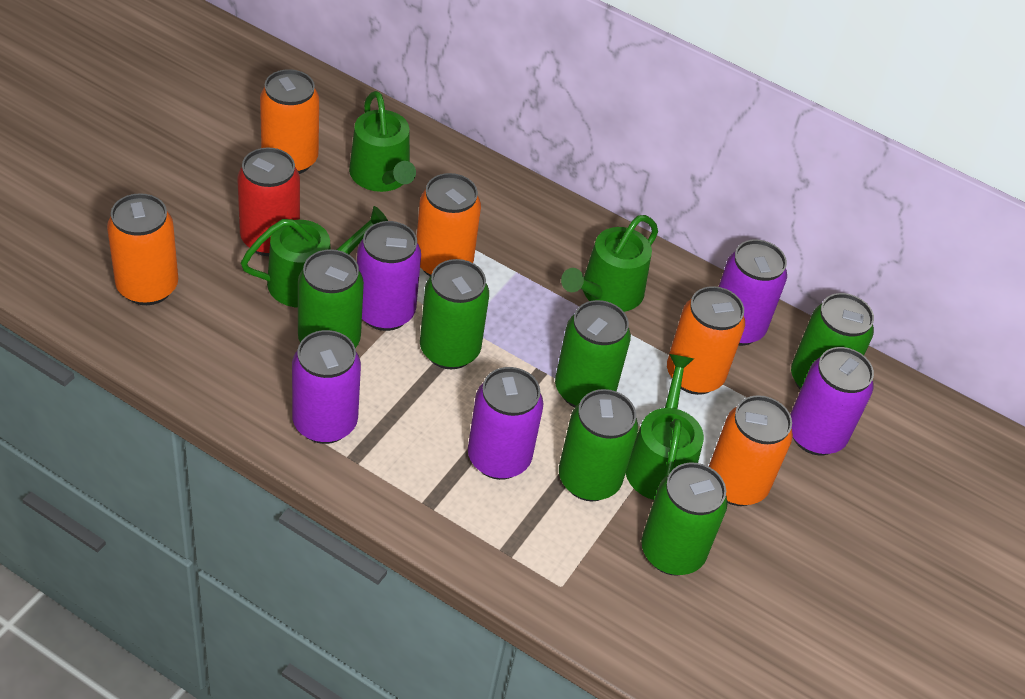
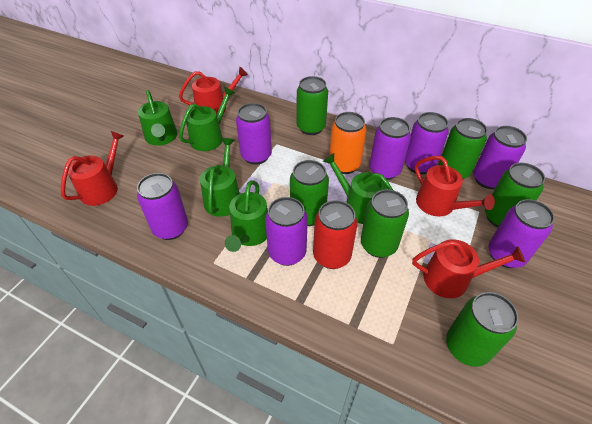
green watering can: [241,206,388,308] [349,91,416,192] [561,215,658,312] [626,354,704,500] = 4 -> [138,90,177,146] [179,87,235,151] [200,138,240,217] [225,180,268,252] [323,153,393,224] = 5
orange can: [107,193,178,305] [260,69,319,174] [417,173,481,276] [667,286,745,395] [709,395,793,506] = 5 -> [329,112,367,174] = 1
purple can: [292,330,361,444] [357,221,421,331] [468,367,543,480] [719,239,787,346] [790,347,874,455] = 5 -> [137,173,188,240] [236,103,272,165] [265,197,308,266] [369,117,411,180] [405,112,449,174] [473,126,527,189] [489,199,555,268] = 7
red watering can: none = 0 -> [61,131,124,206] [179,67,248,114] [412,239,525,298] [415,156,495,217] = 4

